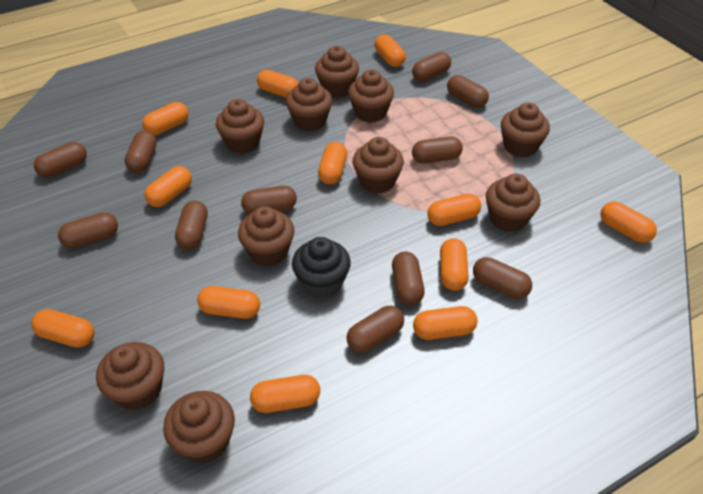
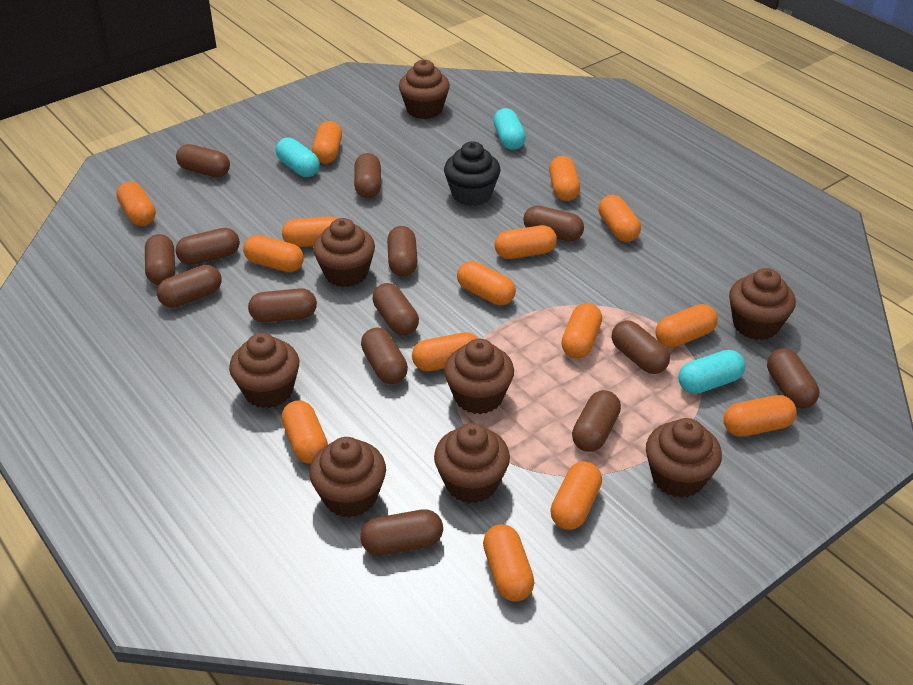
brown capsule: [34,142,87,178] [58,212,118,248] [125,130,157,173] [175,201,208,249] [241,186,297,214] [346,306,404,353] [392,251,425,305] [412,52,451,82] [412,136,463,164] [447,75,489,108] [473,257,532,299] = 11 -> [145,234,175,285] [157,265,222,308] [176,144,230,178] [176,228,240,265] [248,288,317,322] [354,153,381,198] [360,509,443,555] [361,327,408,384] [372,283,419,336] [387,226,418,277] [523,206,584,242] [572,390,621,452] [612,320,670,374] [767,348,819,408] = 14
brown cupcake: [96,342,164,410] [163,391,235,464] [216,99,264,154] [238,206,294,266] [286,78,332,131] [315,46,359,97] [348,70,394,123] [353,137,404,194] [486,174,540,232] [501,102,550,157] = 10 -> [229,333,299,408] [309,437,386,518] [313,218,375,287] [399,60,450,119] [434,423,510,503] [444,339,514,414] [646,418,722,498] [729,268,796,340] = 8
orange capsule: [31,309,94,348] [142,102,189,135] [145,166,192,207] [197,286,260,319] [250,375,320,413] [257,70,299,98] [318,142,347,184] [375,35,406,67] [413,306,478,340] [427,194,481,226] [440,238,469,291] [601,202,657,243] = 12 -> [116,181,156,226] [243,235,304,272] [281,400,328,464] [282,216,338,247] [312,121,342,164] [412,332,478,371] [457,261,516,306] [483,524,534,602] [495,225,557,259] [549,156,580,201] [550,462,602,530] [561,303,602,359] [598,195,641,242] [655,304,718,348] [724,395,797,437] = 15
turquoise capsule: none = 0 -> [276,138,320,177] [493,108,526,150] [678,350,745,394] = 3

